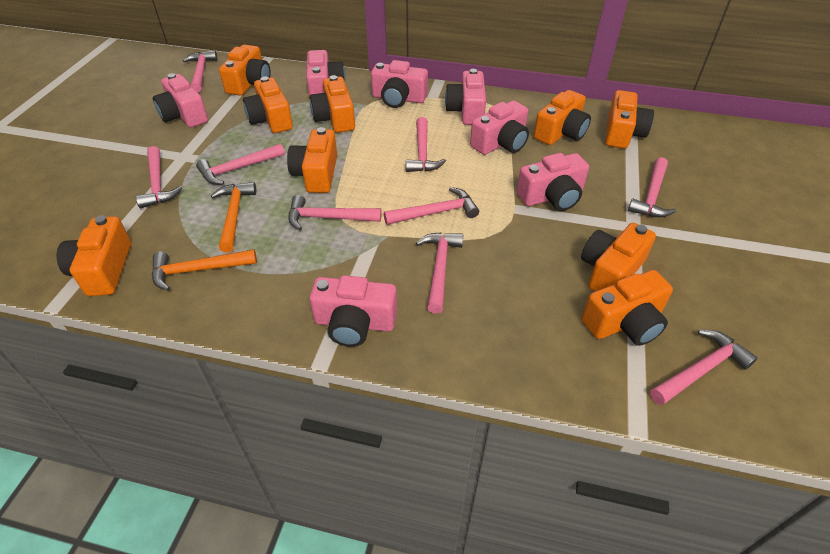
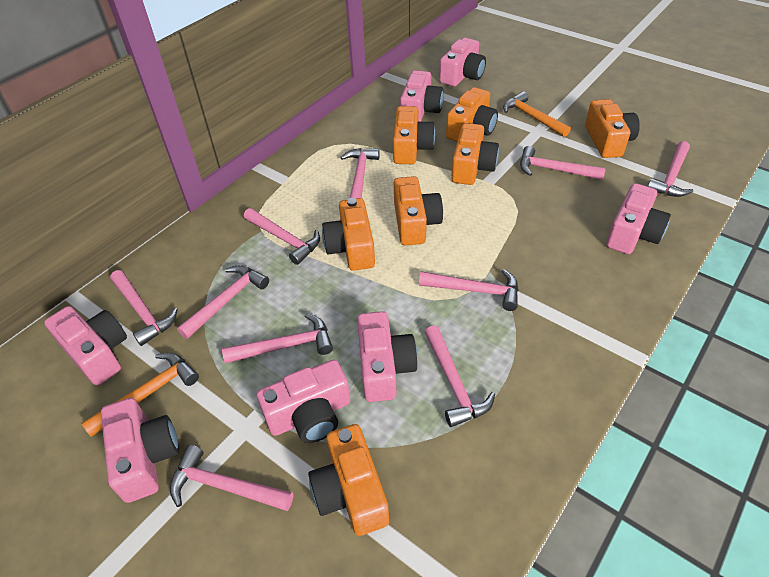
orange camera: [57,216,131,296] [219,45,271,96] [243,76,293,133] [287,127,337,193] [310,75,355,133] [534,90,591,145] [581,223,656,291] [581,270,673,346] [605,90,654,149] = 9 -> [308,424,389,536] [322,198,375,271] [393,106,435,164] [394,176,443,245] [446,87,498,141] [451,123,499,185] [585,99,640,158] = 7
pink hammer: [136,146,182,208] [183,50,217,93] [196,144,285,185] [288,195,382,230] [384,187,479,225] [406,117,446,172] [416,232,463,314] [628,157,676,217] [650,330,758,405] = 9 -> [110,270,178,346] [170,445,293,511] [177,265,269,339] [222,314,333,364] [244,208,320,265] [340,148,380,199] [419,269,519,311] [424,325,495,427] [520,146,606,180] [648,141,693,197] = 10

